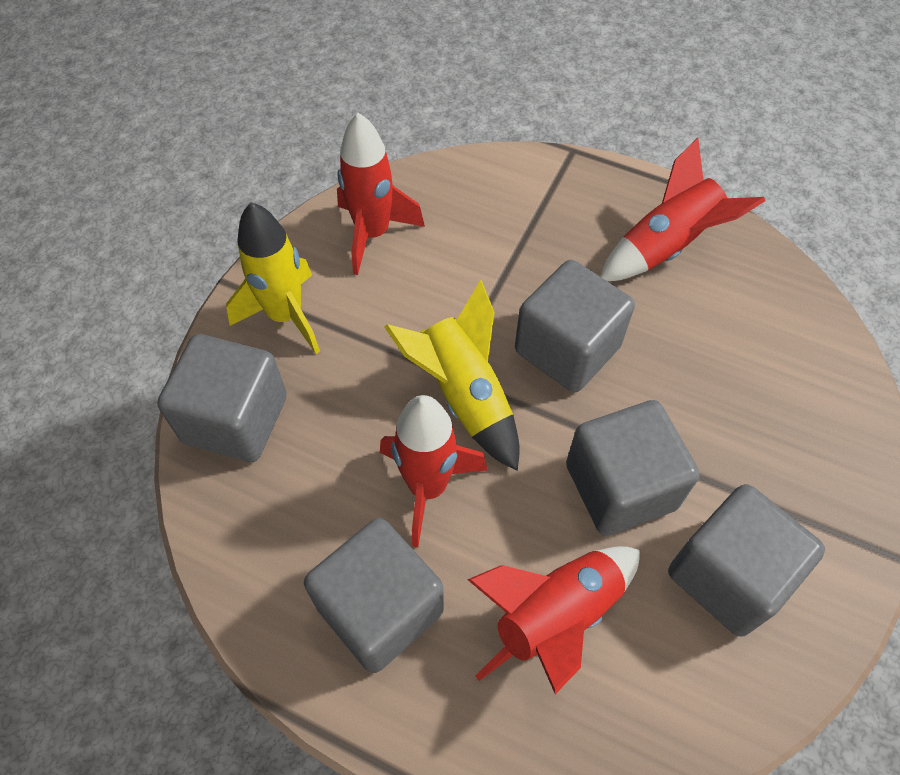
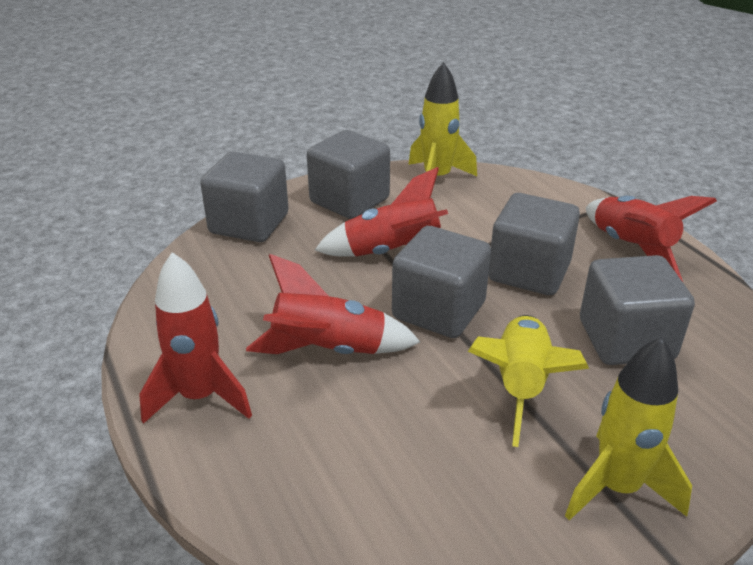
yellow rocket: [226,202,320,354] [385,280,520,471] = 2 -> [408,62,477,176] [468,315,589,447] [565,337,692,521] = 3

